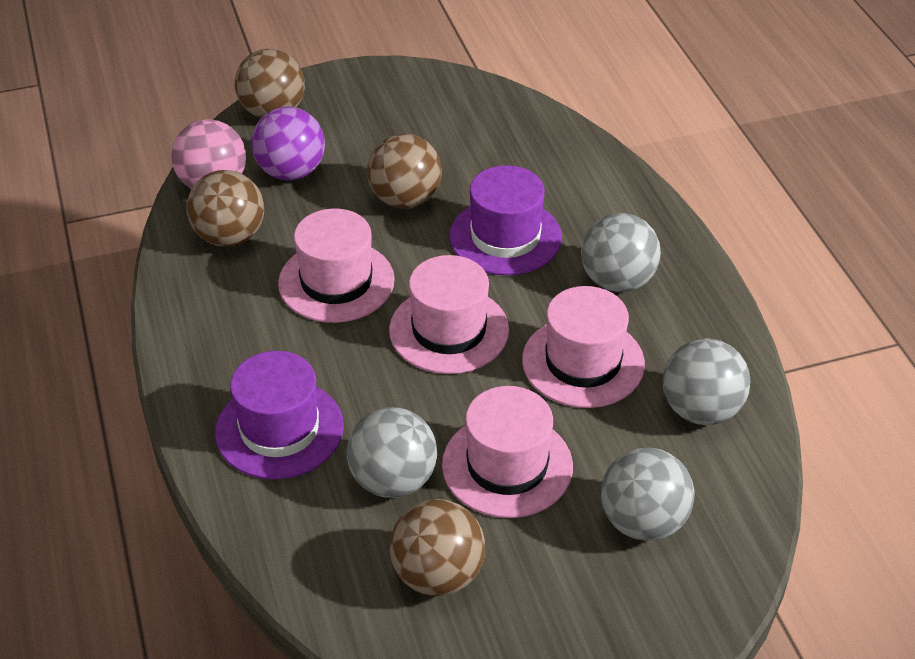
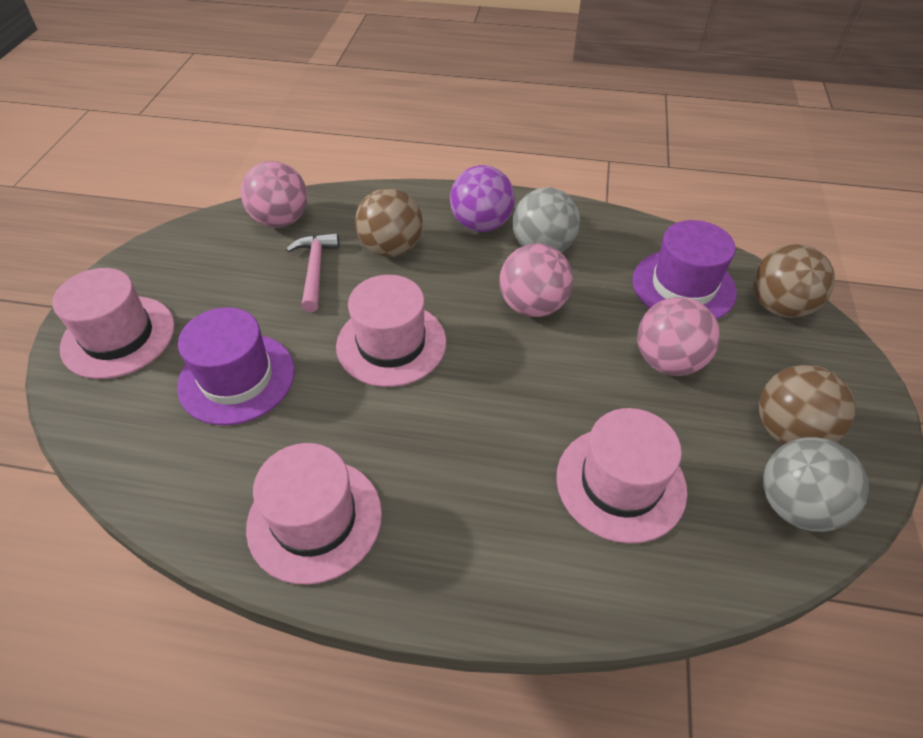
brown ball: [187,170,264,247] [235,49,305,118] [367,134,442,209] [390,499,485,596] = 4 -> [355,188,423,257] [753,244,835,318] [759,365,855,445] = 3
grey ball: [347,407,437,498] [581,213,661,292] [601,448,694,541] [663,338,751,425] = 4 -> [513,187,580,252] [763,437,869,532] = 2
pink ball: [171,119,246,189] = 1 -> [241,161,307,228] [499,243,573,317] [637,297,720,376] = 3
pink hammer: none = 0 -> [286,233,339,312] = 1

